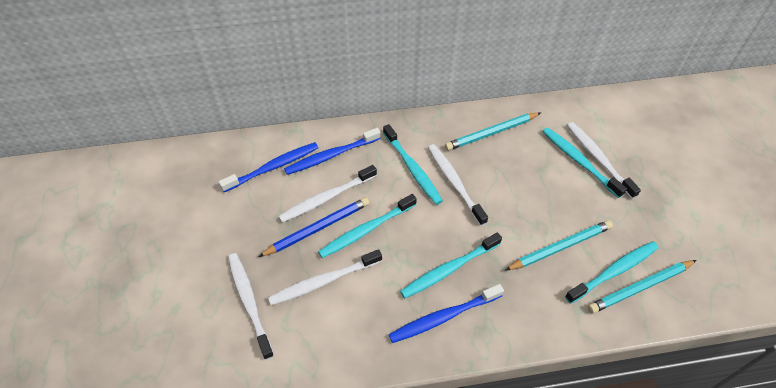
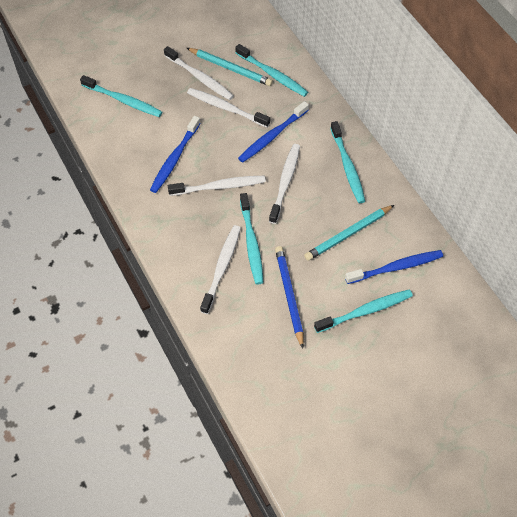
turquoise pencil: [445,113,540,151] [505,220,613,270] [588,260,697,314] = 3 -> [187,48,273,86] [304,205,394,261] = 2

